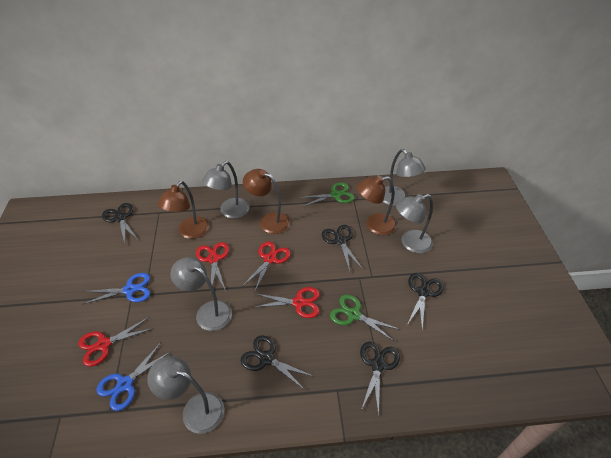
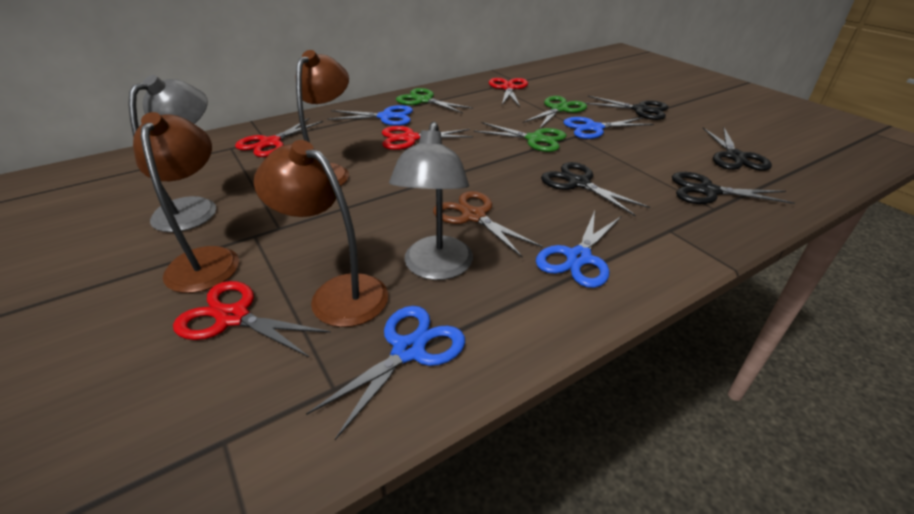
black scissors: [102,203,138,244] [241,335,313,390] [322,225,363,271] [360,342,400,416] [407,273,444,329] = 5 -> [541,162,650,216] [586,96,669,120] [672,172,795,204] [703,127,772,171] = 4
blue scissors: [84,273,150,304] [96,343,170,411] = 2 -> [306,306,465,440] [327,105,413,126] [536,211,621,288] [563,117,654,139] = 4
brown scissors: none = 0 -> [433,191,543,258] = 1
green scissors: [299,183,355,207] [330,294,400,341] = 2 -> [396,88,473,113] [474,122,567,152] [522,96,587,129] = 3
grey lamp: [147,356,224,434] [170,257,232,331] [202,161,250,218] [383,149,426,206] [396,194,433,253] = 5 -> [128,75,216,232] [389,122,473,280] = 2

